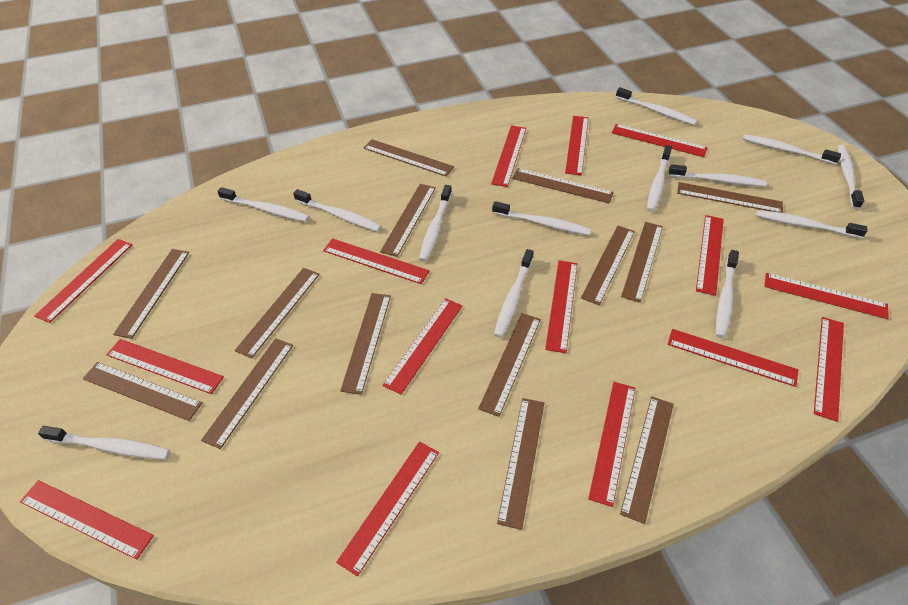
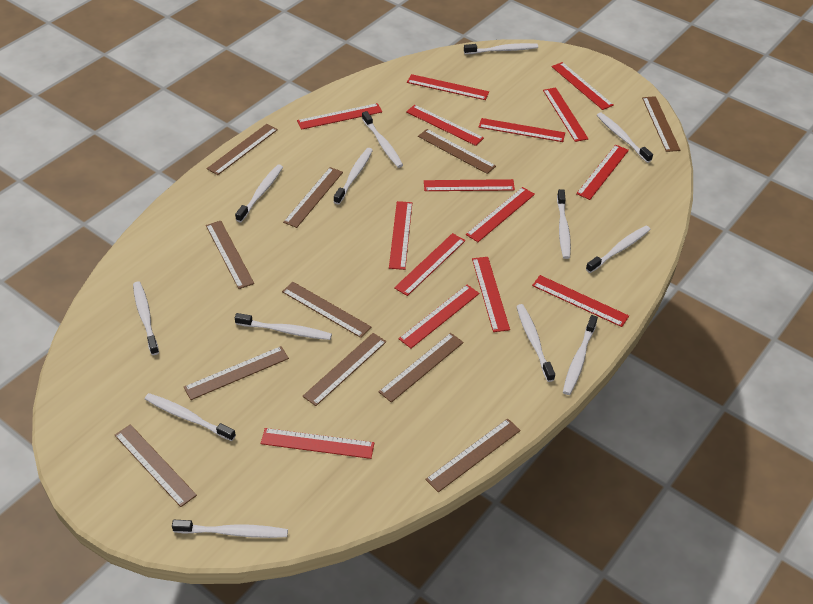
brown ruler: [83,362,203,421] [113,249,189,339] [201,338,293,449] [234,268,320,358] [340,293,391,395] [363,139,454,177] [380,184,436,257] [478,313,541,417] [497,398,544,530] [513,168,614,203] [581,226,635,305] [620,396,674,524] [621,222,663,303] [677,182,783,213] = 14 -> [115,424,197,507] [184,346,289,400] [206,221,254,289] [207,124,278,175] [282,282,371,338] [283,167,343,228] [302,333,386,406] [378,333,464,402] [418,129,496,174] [425,418,521,492] [642,96,680,152] = 11

